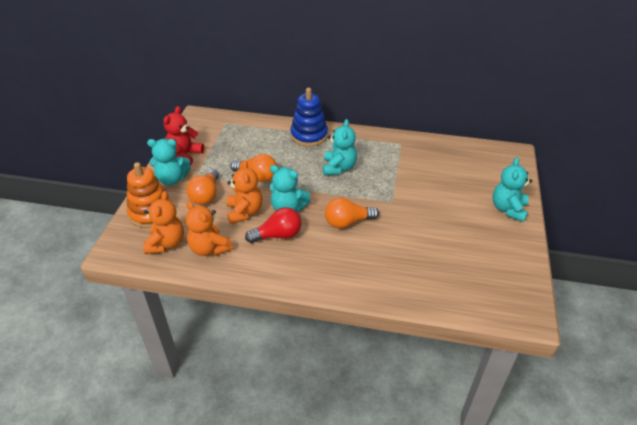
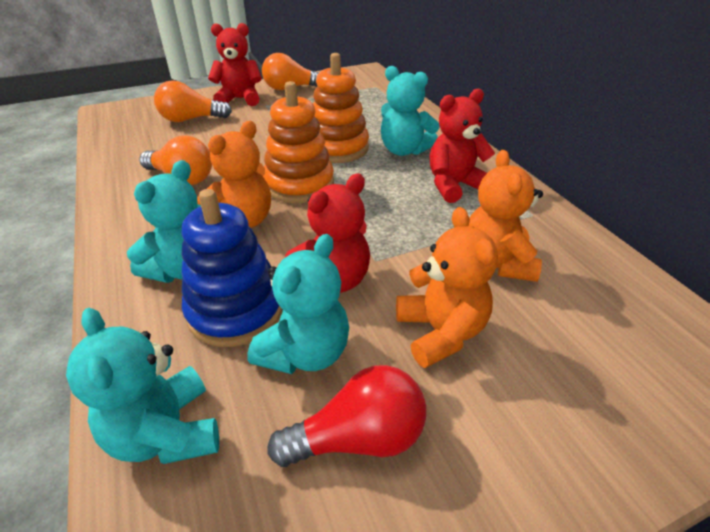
orange stacking toy: [127,162,171,228] = 1 -> [263,81,334,203] [313,53,369,163] = 2
red teddy bear: [163,106,204,165] = 1 -> [208,23,262,106] [285,174,370,293] [430,89,495,203] = 3

